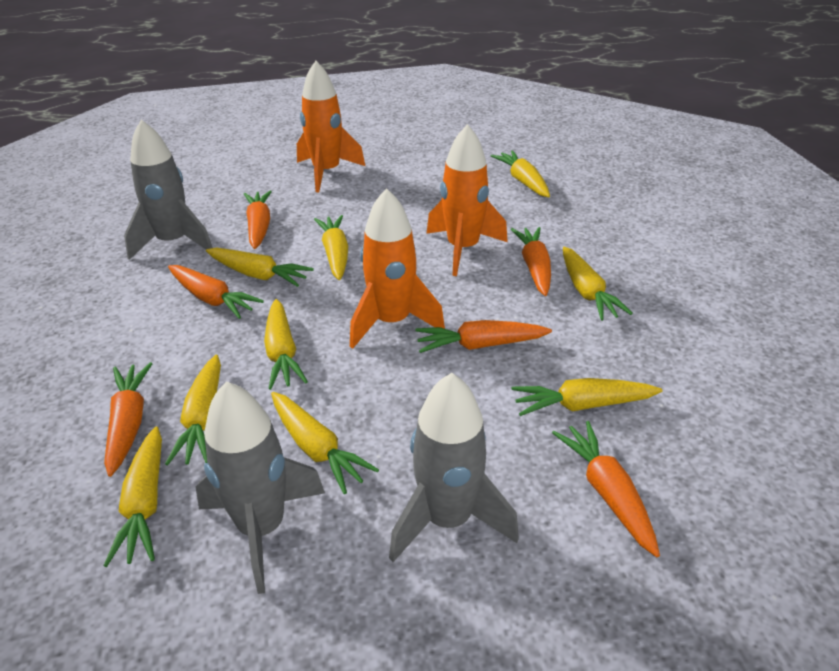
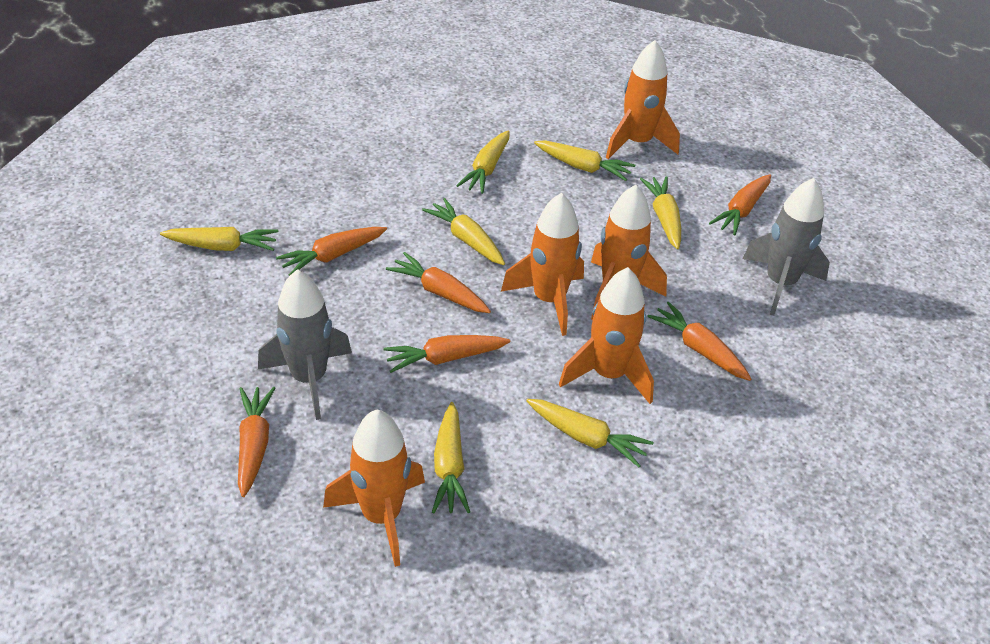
grey rocket: [124,120,213,260] [196,381,325,594] [389,373,519,562] = 3 -> [258,269,352,420] [743,178,830,316] = 2
orange rocket: [297,61,365,192] [350,188,445,349] [426,124,508,276] = 3 -> [323,410,425,567] [501,193,584,336] [559,267,654,404] [591,185,667,320] [606,40,680,159] = 5
yellow carrot: [103,426,162,567] [165,355,221,465] [206,248,314,287] [264,299,308,390] [271,392,379,494] [314,215,348,280] [491,150,550,197] [512,378,663,416] [563,247,633,321] = 9 -> [160,227,278,251] [422,198,505,265] [432,402,470,513] [456,130,509,194] [526,399,653,467] [534,140,636,181] [640,176,681,249] = 7

